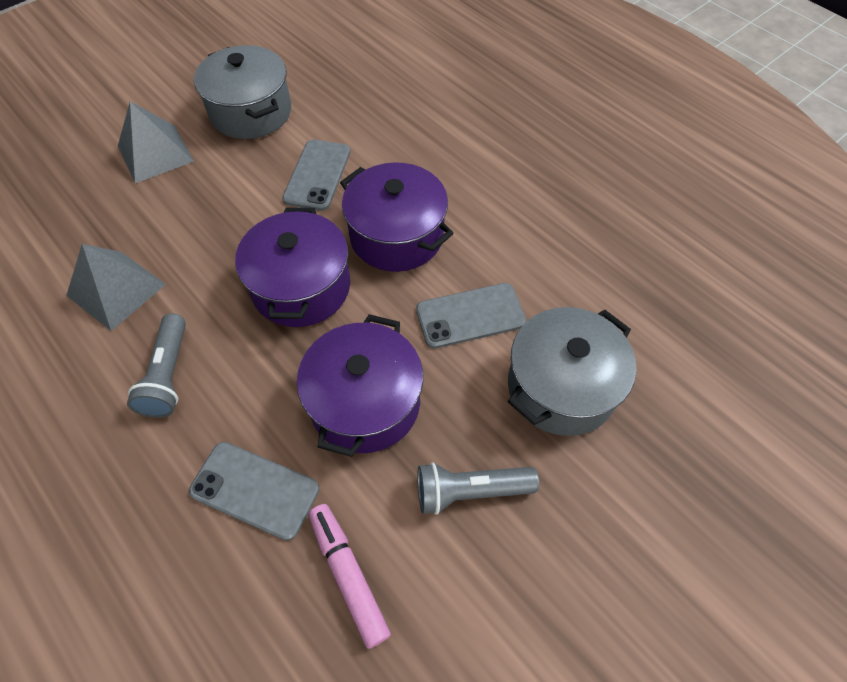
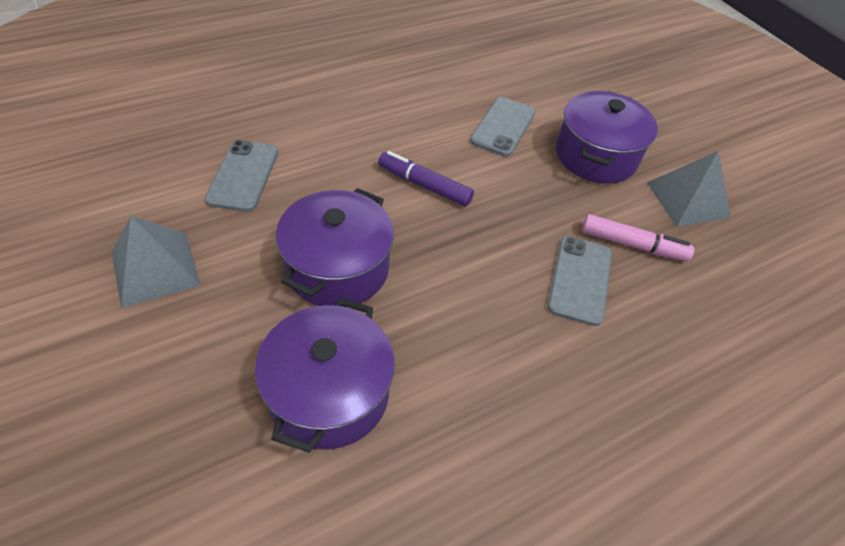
grey flashlight: [127,313,186,418] [417,462,539,515] = 2 -> none = 0
grey pot: [194,45,291,139] [508,307,636,436] = 2 -> none = 0
purple marker: none = 0 -> [378,151,474,207] = 1

